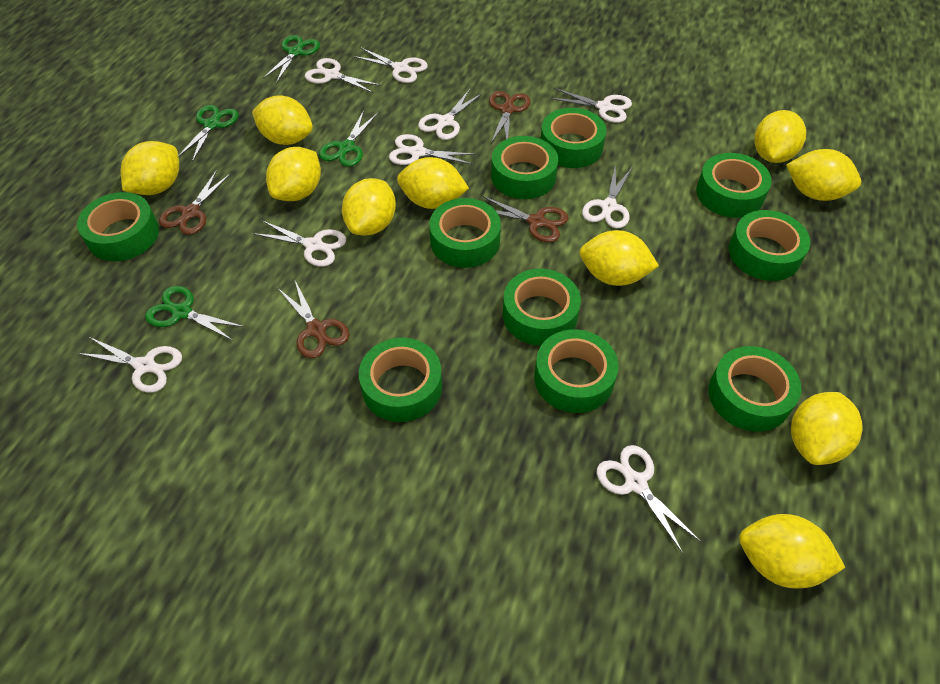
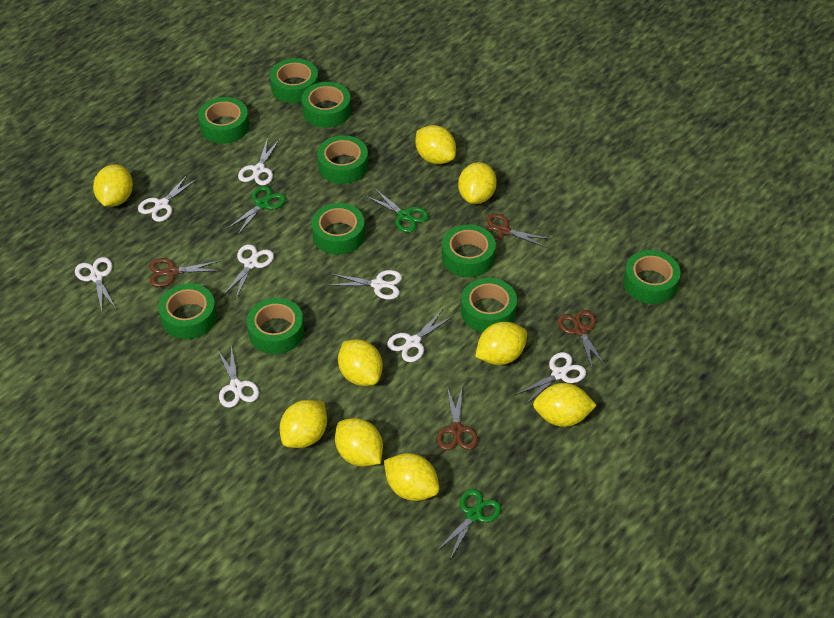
green scissors: [145,286,245,341] [178,105,238,162] [263,35,320,83] [319,110,378,167] = 4 -> [227,186,286,234] [366,188,429,233] [437,489,501,559] = 3
white scissors: [77,337,182,393] [253,221,346,267] [305,58,382,93] [353,48,428,83] [389,134,476,165] [418,89,483,140] [550,88,632,123] [582,165,632,228] [597,445,700,554] = 9 -> [75,257,116,311] [138,174,197,222] [217,346,259,408] [222,244,274,301] [238,137,280,186] [328,270,402,300] [387,309,453,362] [515,352,586,405] = 8
yellow lemon: [121,141,179,195] [252,95,313,145] [266,147,321,201] [342,178,396,235] [397,157,469,209] [580,230,659,286] [739,514,845,589] [754,110,806,163] [786,149,861,201] [791,392,863,465] = 10 -> [93,165,133,207] [280,400,327,448] [335,418,383,467] [338,339,383,386] [384,453,439,501] [416,125,456,164] [458,162,497,204] [475,322,527,365] [533,383,597,427] = 9

